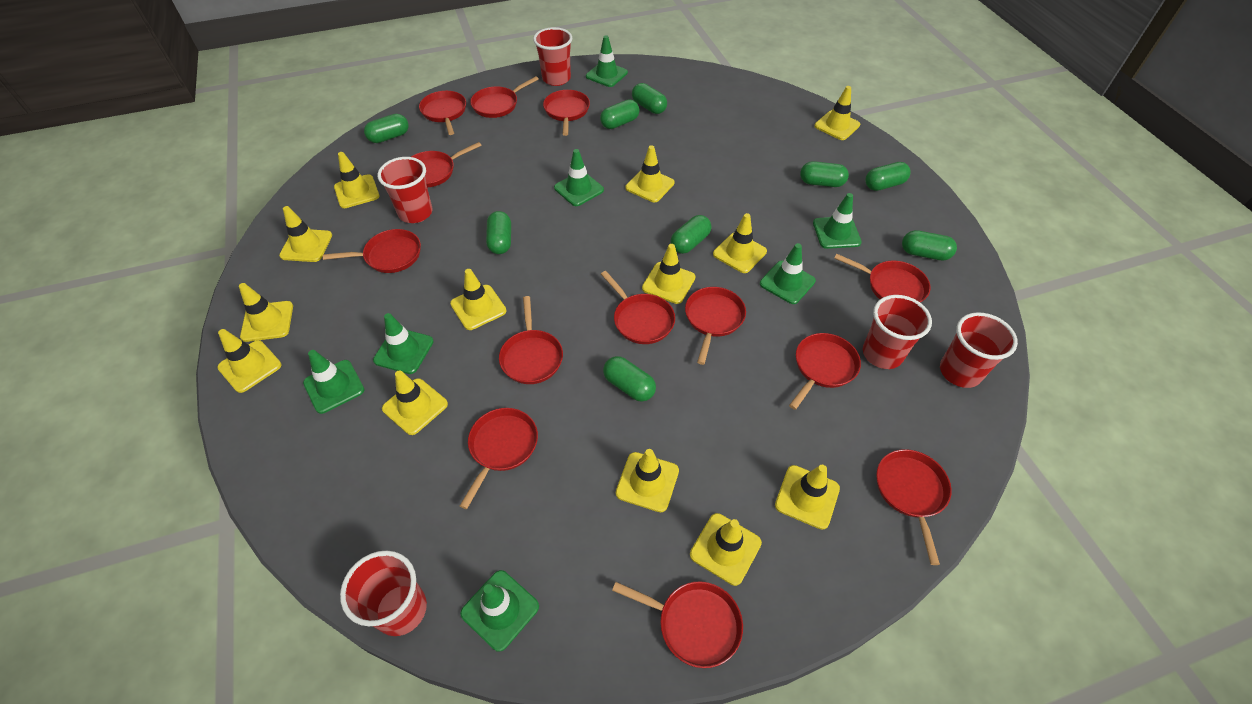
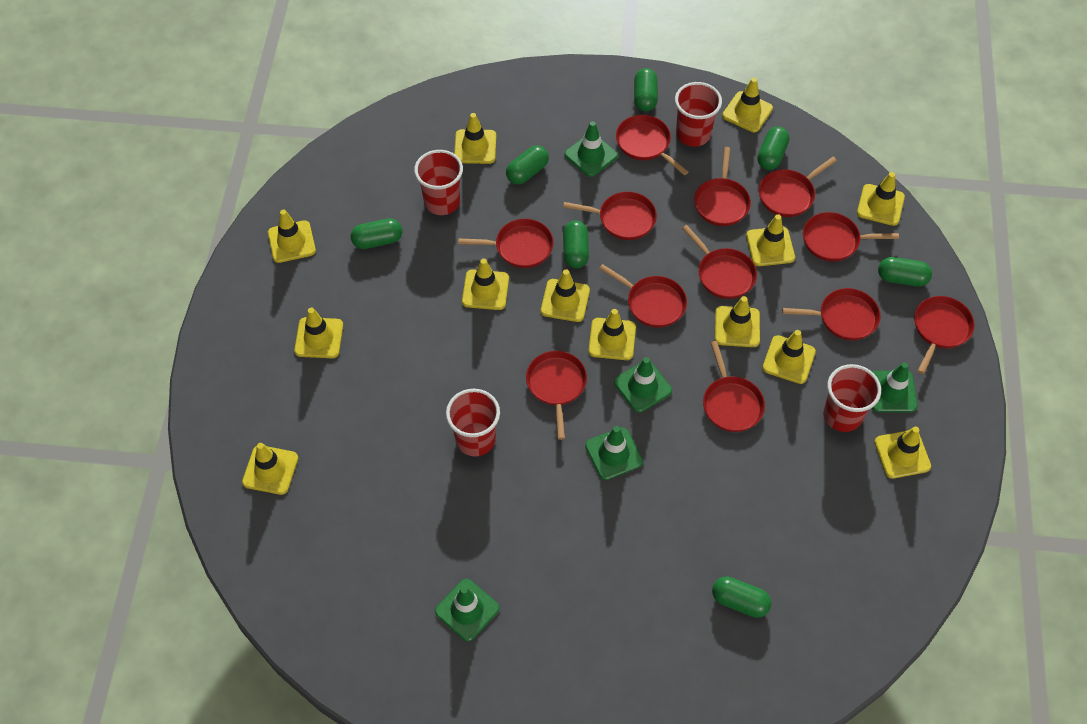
green capsule: [364,114,409,143] [486,211,511,254] [600,99,640,129] [603,356,656,401] [632,83,667,114] [671,215,711,254] [800,161,849,187] [865,162,911,191] [902,230,957,260] = 9 -> [351,218,402,249] [506,145,549,185] [563,220,589,268] [634,68,658,112] [712,576,771,618] [757,127,790,170] [878,257,932,287] = 7
green traffic cone: [303,350,364,414] [373,313,434,374] [460,570,539,652] [554,149,604,206] [586,35,628,87] [760,243,816,304] [813,193,862,249] = 7 -> [435,579,499,641] [565,121,618,177] [585,426,643,480] [614,357,672,413] [872,362,918,412] = 5
red cup: [340,551,427,636] [378,157,432,223] [533,27,572,86] [863,295,932,369] [940,312,1018,388] = 5 -> [414,150,463,215] [446,389,500,456] [675,82,722,147] [823,364,881,432] = 4
red pan: [323,229,421,273] [411,142,481,188] [419,91,466,135] [460,408,538,509] [470,76,539,118] [499,296,563,384] [543,90,590,136] [601,271,675,344] [612,581,743,668] [685,287,746,365] [789,333,861,410] [834,254,930,303] [876,449,952,565] = 13 -> [458,219,554,268] [526,351,587,440] [563,192,657,240] [599,264,687,328] [616,115,688,175] [682,225,757,299] [694,147,751,226] [703,341,765,432] [759,157,837,217] [782,288,880,340] [803,212,899,261] [914,296,975,374] = 12

